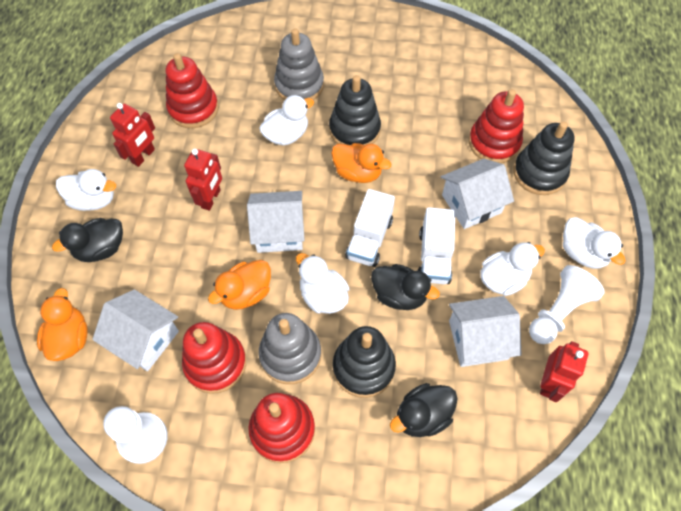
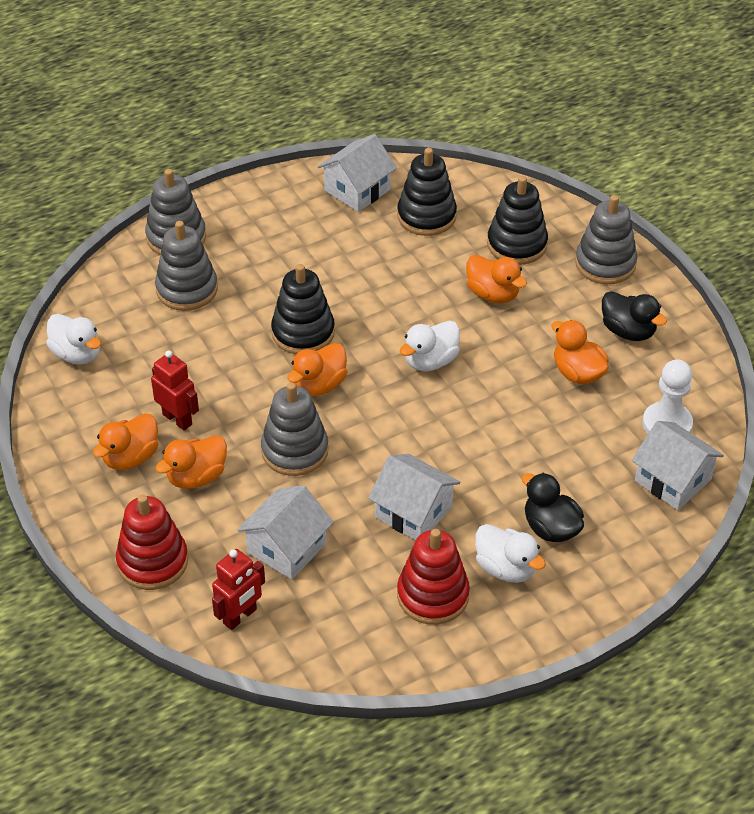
black duck: [52,218,123,262] [371,264,440,310] [390,383,458,437] = 3 -> [522,473,584,542] [602,291,667,341] = 2
grey stacking toy: [259,313,321,384] [274,28,324,100] = 2 -> [145,169,206,255] [155,221,218,311] [261,382,329,476] [575,195,637,284] = 4
orange duck: [37,288,88,361] [208,260,271,310] [331,143,391,183] = 3 -> [93,413,158,470] [155,435,227,489] [288,343,347,396] [466,255,527,304] [551,320,609,384] = 5
red robot: [110,103,155,167] [184,149,222,211] [540,341,589,402] = 3 -> [151,351,199,430] [212,549,265,630] = 2
red stacking toy: [166,53,219,128] [182,322,246,394] [248,393,315,463] [469,89,524,163] = 4 -> [116,495,188,590] [397,529,470,625] = 2
white duck: [56,169,116,211] [259,95,314,145] [296,253,349,314] [481,242,545,296] [563,217,625,269] = 5 -> [46,314,101,364] [400,321,460,371] [475,524,546,583] = 3
white pawn: [103,406,168,464] [529,265,605,344] = 2 -> [642,359,693,434] = 1
white truck: [346,189,395,267] [418,207,455,284] = 2 -> none = 0

